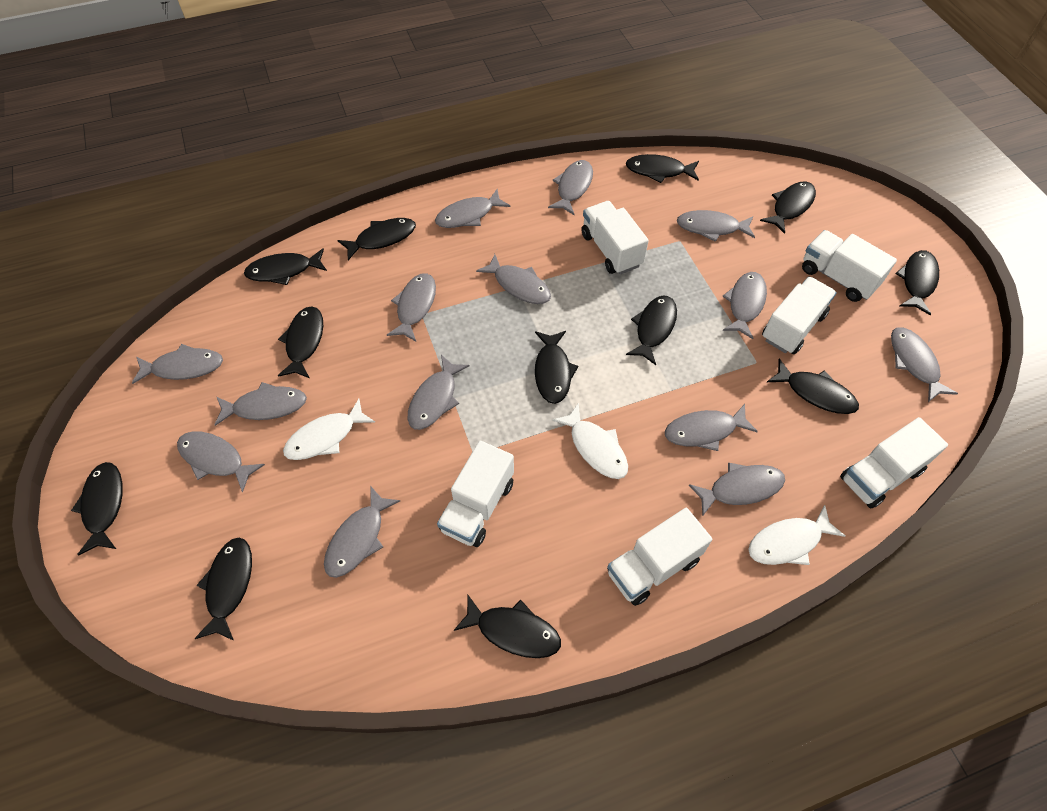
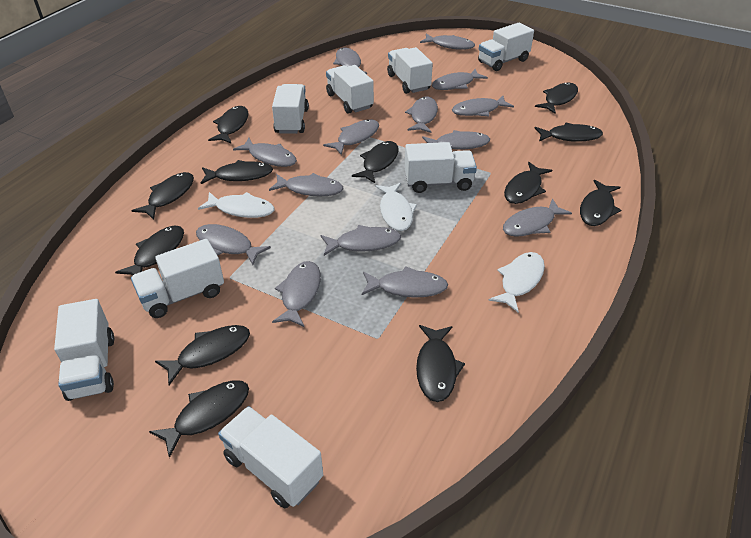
white truck: [437,441,514,547] [581,201,649,274] [607,508,712,606] [762,277,837,354] [802,230,897,302] [840,417,948,508] = 6 -> [54,299,114,401] [131,239,224,318] [218,406,323,508] [272,84,309,134] [326,65,374,114] [387,47,433,94] [405,142,477,193] [478,23,534,71] = 8

